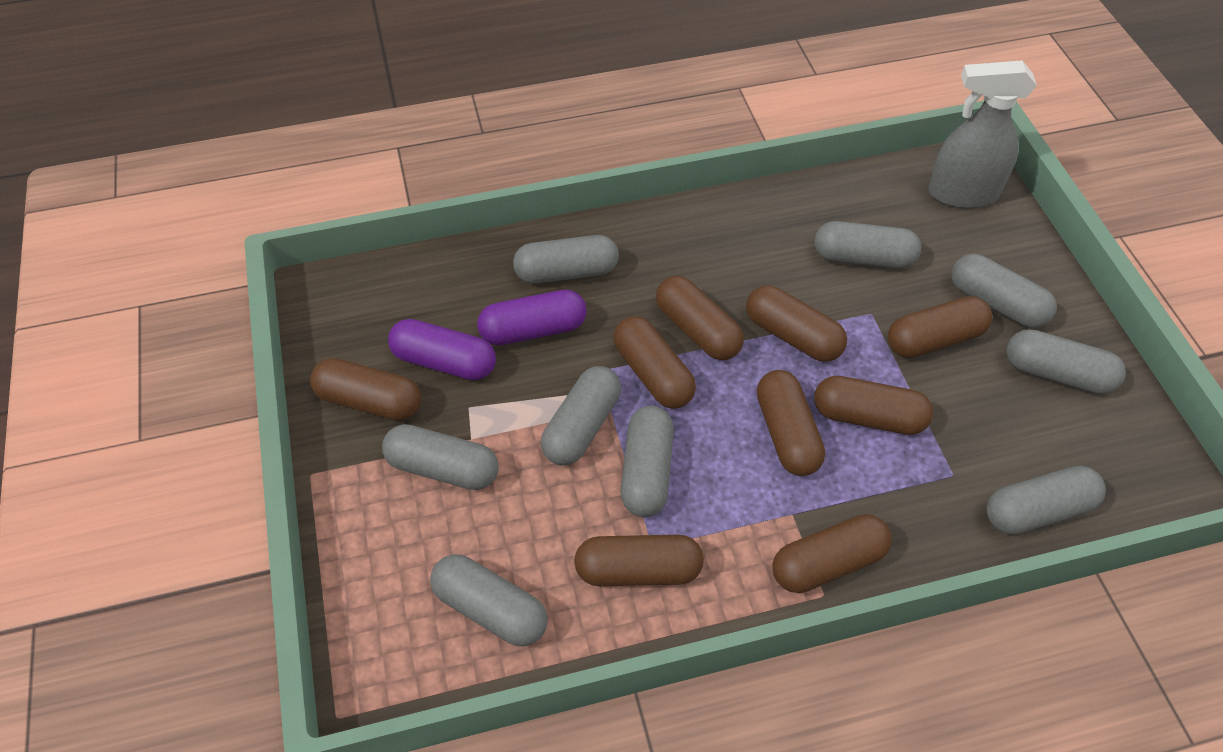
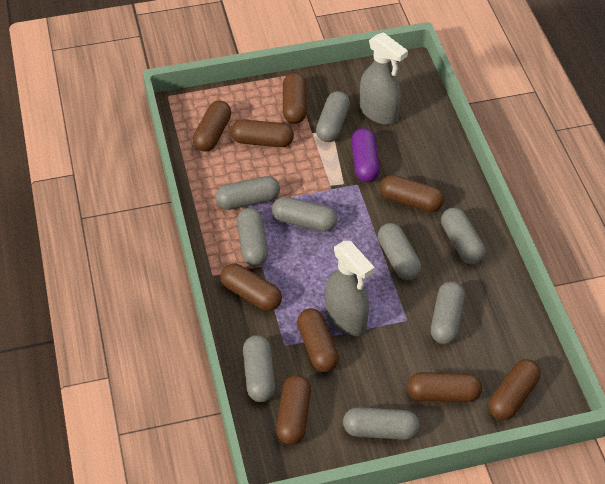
grey spray bottle: [928,60,1037,209] = 1 -> [325,241,375,336] [360,32,408,125] = 2
purple capsule: [388,319,496,380] [477,290,587,345] = 2 -> [351,128,380,182] = 1

